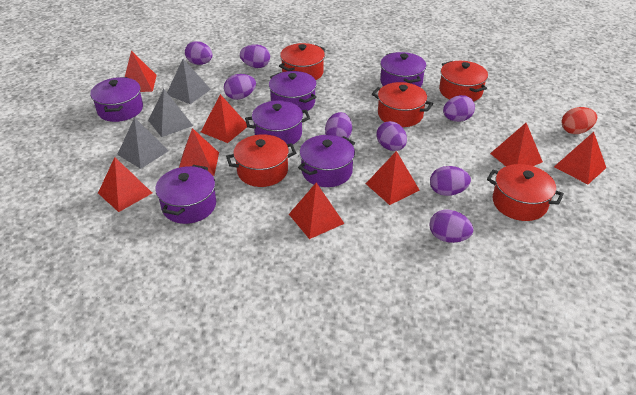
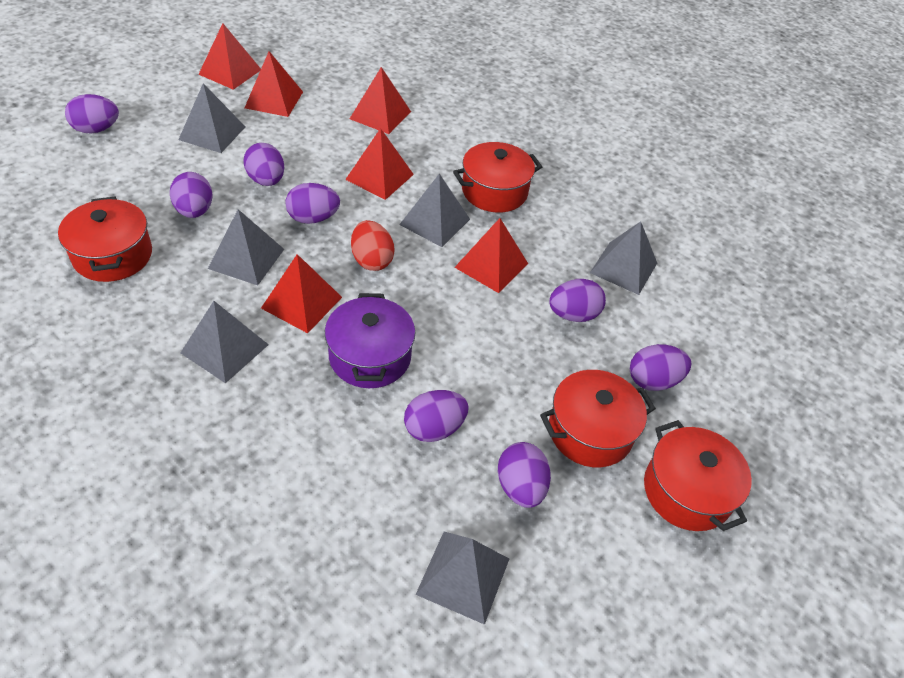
grey pyramid: [117,117,169,169] [148,89,193,137] [167,59,211,104] = 3 -> [178,83,245,153] [181,301,269,383] [208,209,284,285] [399,174,470,247] [416,532,509,625] [590,221,657,295] = 6
purple pot: [90,77,143,122] [155,165,216,224] [245,100,310,144] [269,71,317,111] [298,135,355,187] [380,52,426,87] = 6 -> [325,293,416,388] = 1
red pot: [226,134,296,187] [279,43,325,80] [372,82,433,127] [439,61,488,102] [487,164,564,221] = 5 -> [58,197,152,282] [453,142,542,212] [540,370,656,467] [644,420,752,531] = 4
red pyramid: [98,157,152,212] [125,51,157,92] [179,128,219,176] [201,94,247,143] [289,183,345,239] [366,151,419,205] [490,123,543,166] [554,132,606,184] = 8 -> [198,23,261,90] [245,51,303,117] [261,254,342,333] [345,128,414,200] [350,67,411,134] [454,218,528,293] = 6

